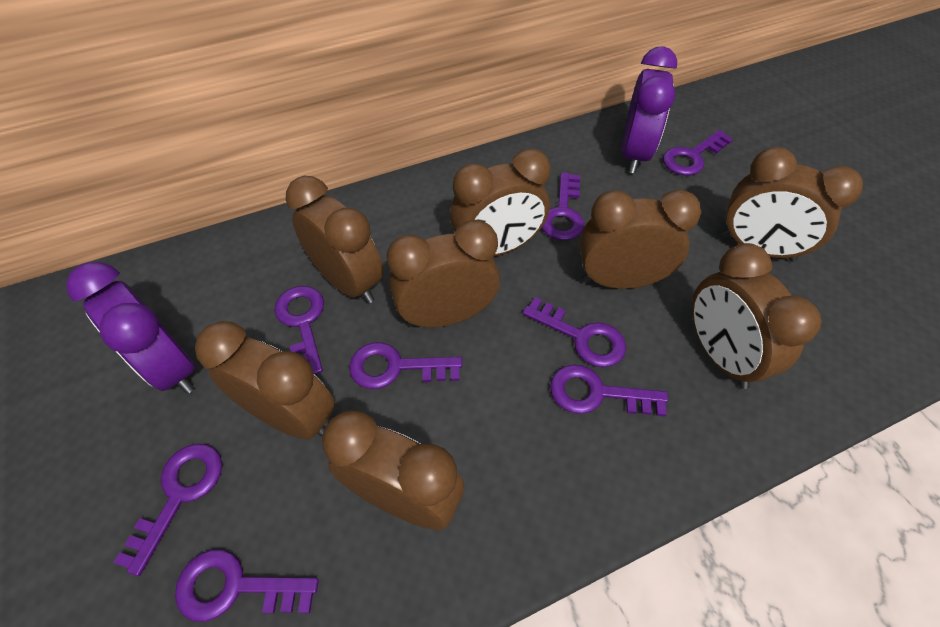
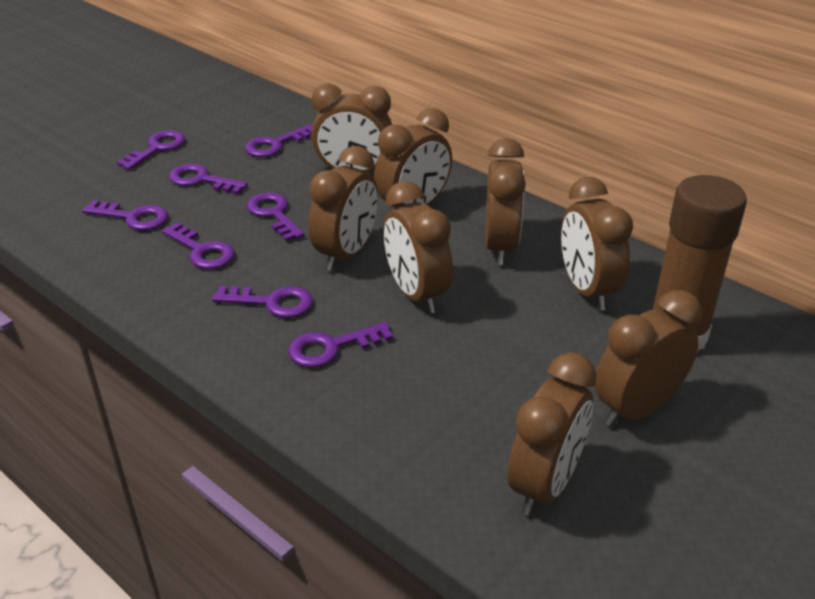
brown glue stick: none = 0 -> [653,175,747,352] = 1
purple clock: [66,262,195,394] [621,46,677,173] = 2 -> none = 0

